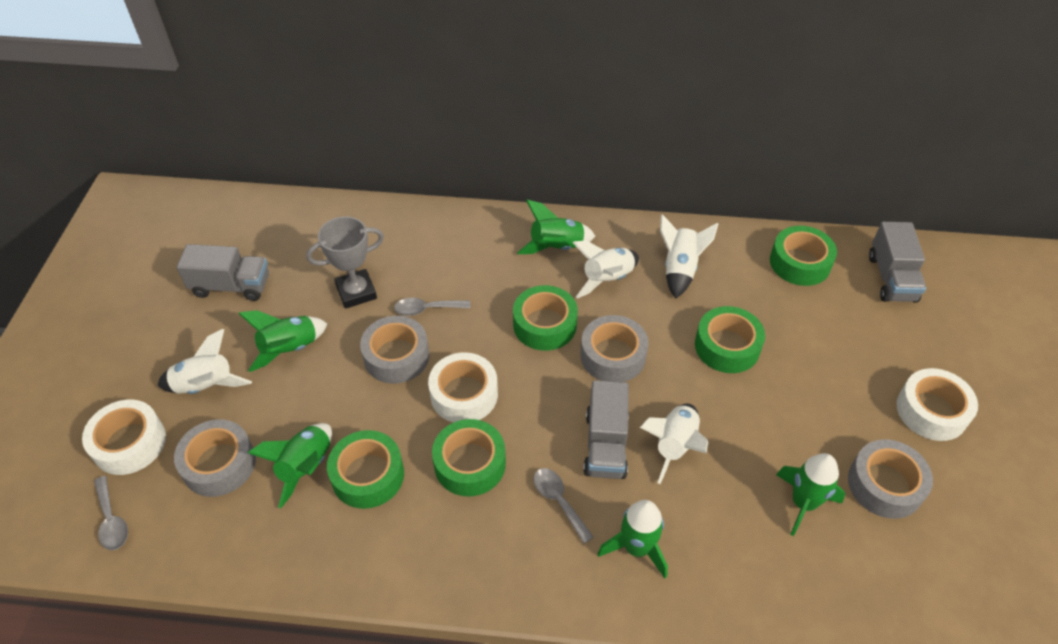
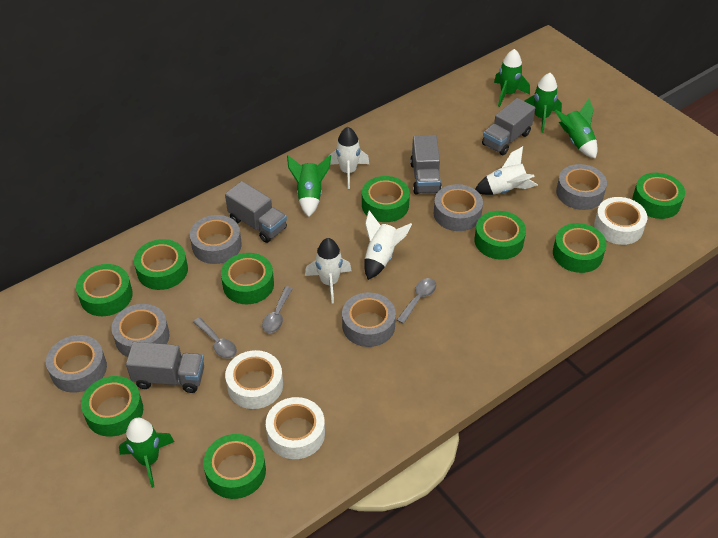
green tape: [327,430,404,509] [432,419,506,496] [513,285,578,351] [695,306,765,373] [770,226,837,286] = 5 -> [76,264,133,316] [81,376,143,437] [134,239,188,290] [203,434,266,499] [221,253,274,304] [362,176,410,222] [475,211,526,260] [553,223,606,273] [632,173,685,219] = 9
grey tape: [174,419,256,497] [360,316,429,384] [580,315,648,382] [848,439,933,519] = 4 -> [46,335,107,393] [112,304,169,357] [190,215,242,264] [342,292,396,347] [434,184,483,231] [556,164,607,210] = 6
grey trophy: [306,216,384,309] = 1 -> none = 0
grey truck: [177,244,269,301] [583,380,629,479] [869,222,926,303] = 3 -> [126,342,204,393] [225,181,287,243] [410,135,442,195] [482,98,535,155] = 4

